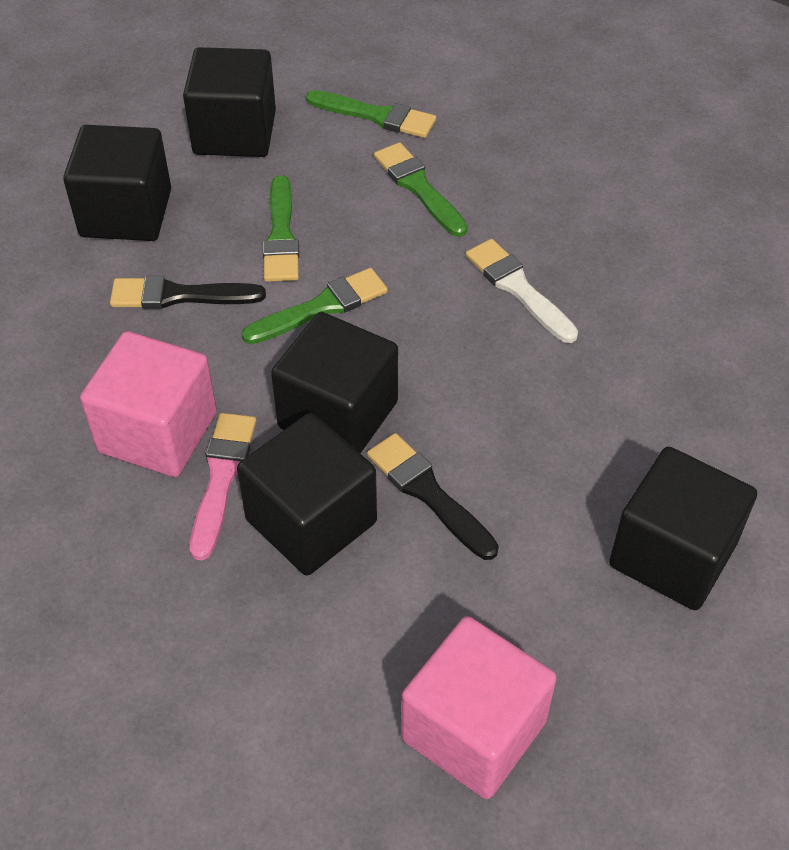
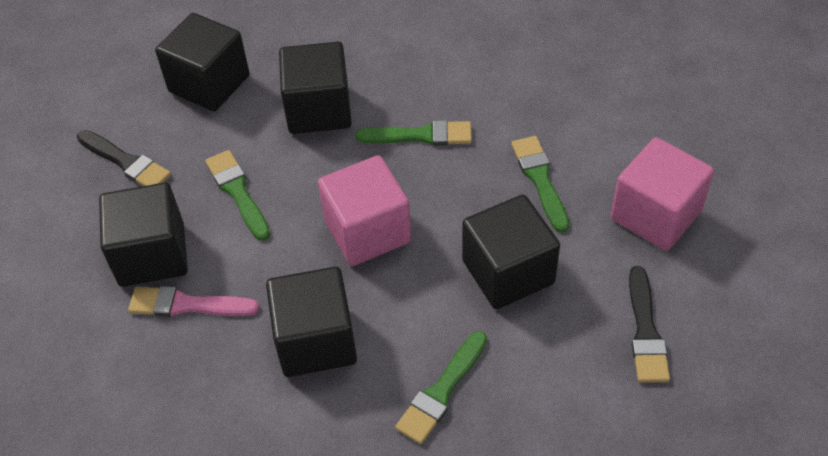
white brush: [466,239,578,343] = 1 -> none = 0

